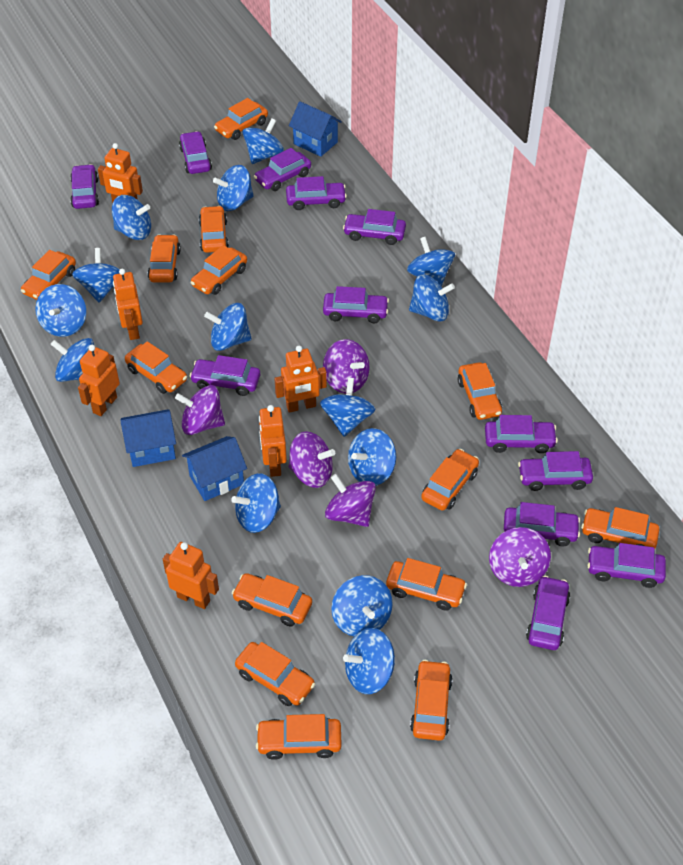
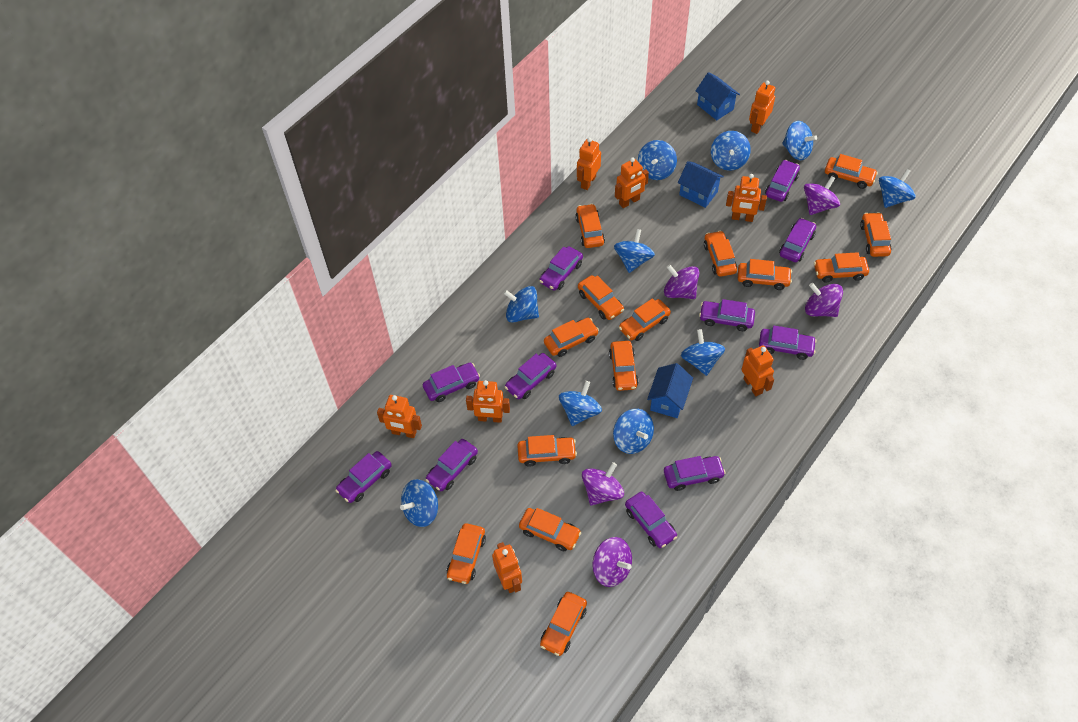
blue spinning top: [35,284,86,337] [51,338,94,382] [72,248,120,302] [112,195,151,240] [204,303,252,351] [213,165,254,211] [232,473,281,533] [243,119,284,164] [320,377,376,437] [331,575,393,636] [343,628,395,694] [348,428,396,486] [407,237,455,286] [409,274,455,322] = 14 -> [400,479,438,527] [503,286,539,323] [559,381,602,426] [613,409,654,454] [614,229,655,273] [638,140,677,180] [681,329,725,376] [711,131,751,171] [782,121,817,160] [879,169,916,208] = 10
orange robot: [78,345,120,416] [98,143,143,203] [113,269,143,340] [163,542,219,609] [259,405,287,477] [274,346,327,413] = 6 -> [377,395,422,438] [466,380,510,423] [492,542,522,593] [577,138,601,190] [615,157,649,208] [726,174,767,222] [741,345,774,396] [749,81,775,134] = 8
purple car: [70,164,99,209] [179,131,212,174] [190,355,260,396] [254,148,311,191] [286,176,347,210] [323,286,389,323] [343,209,406,245] [485,415,558,453] [504,502,580,546] [518,451,593,491] [526,576,570,650] [587,543,666,588] = 12 -> [335,451,392,503] [423,363,480,402] [425,439,478,491] [505,353,556,399] [539,246,583,291] [625,492,677,548] [664,456,726,491] [699,299,755,331] [759,325,817,360] [765,160,800,202] [779,218,816,262] = 11

